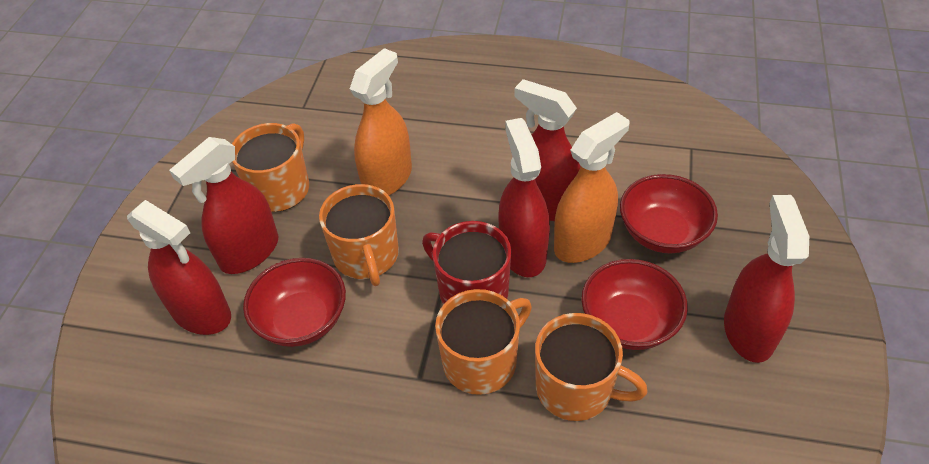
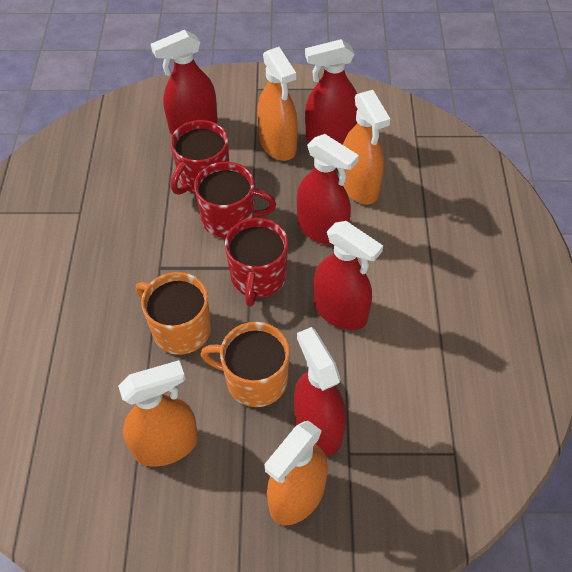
orange mug: [232,123,309,212] [319,184,399,286] [435,289,532,395] [535,313,648,421] = 4 -> [136,272,211,355] [200,322,290,407] = 2
orange spray bottle: [350,48,412,195] [554,112,629,263] = 2 -> [118,360,198,467] [257,47,298,161] [264,421,328,525] [343,90,390,204] = 4
red bowl: [243,258,346,347] [581,259,688,350] [620,174,718,254] = 3 -> none = 0
red mug: [422,221,511,305] = 1 -> [170,120,229,195] [194,162,276,238] [225,218,288,307] = 3

